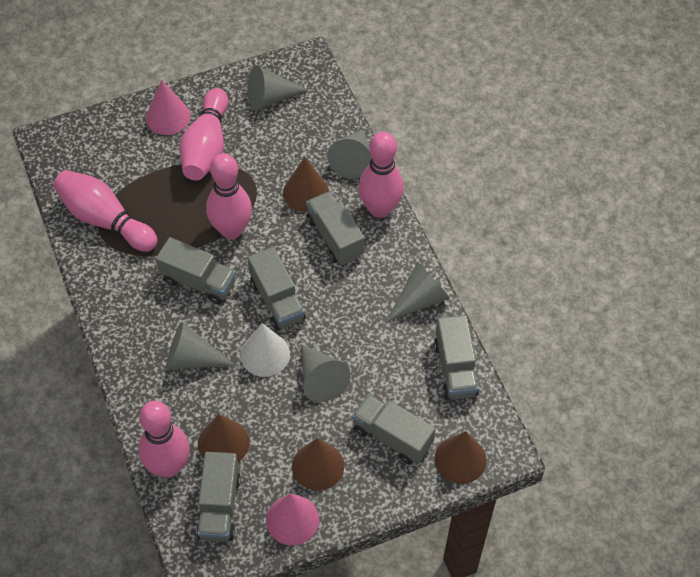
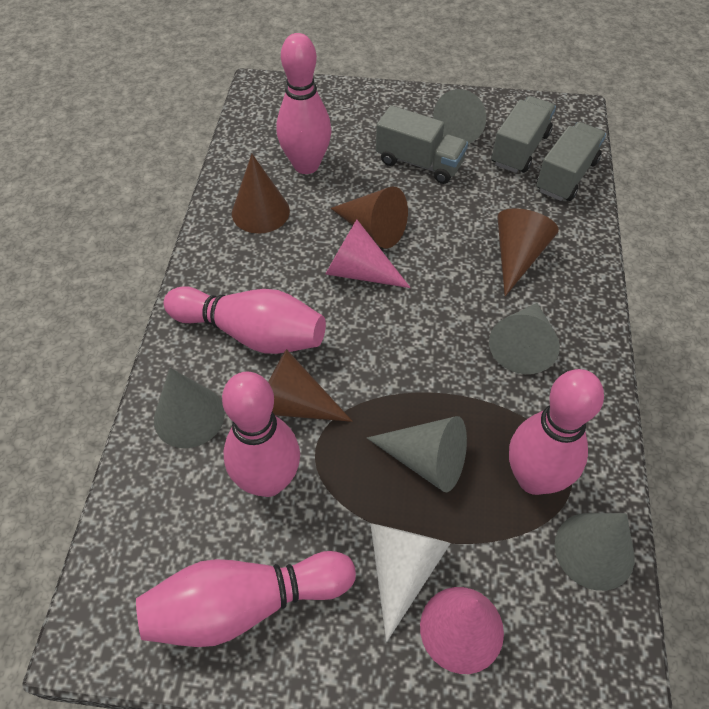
grey truck: [156,237,236,304] [196,452,241,542] [248,247,306,330] [306,191,365,265] [352,394,436,464] [434,315,479,399] = 6 -> [376,105,468,184] [492,96,556,173] [536,122,606,201] = 3

